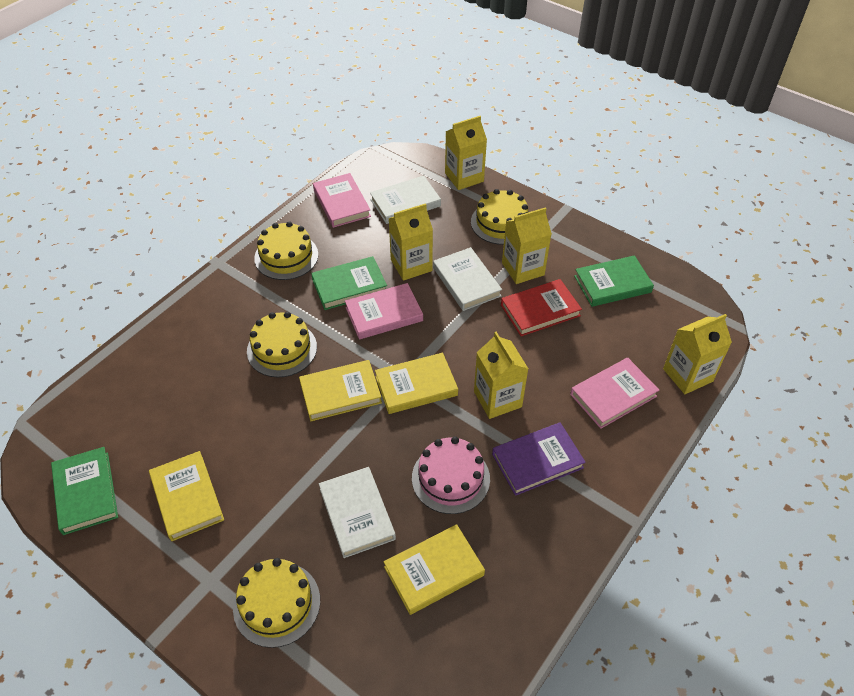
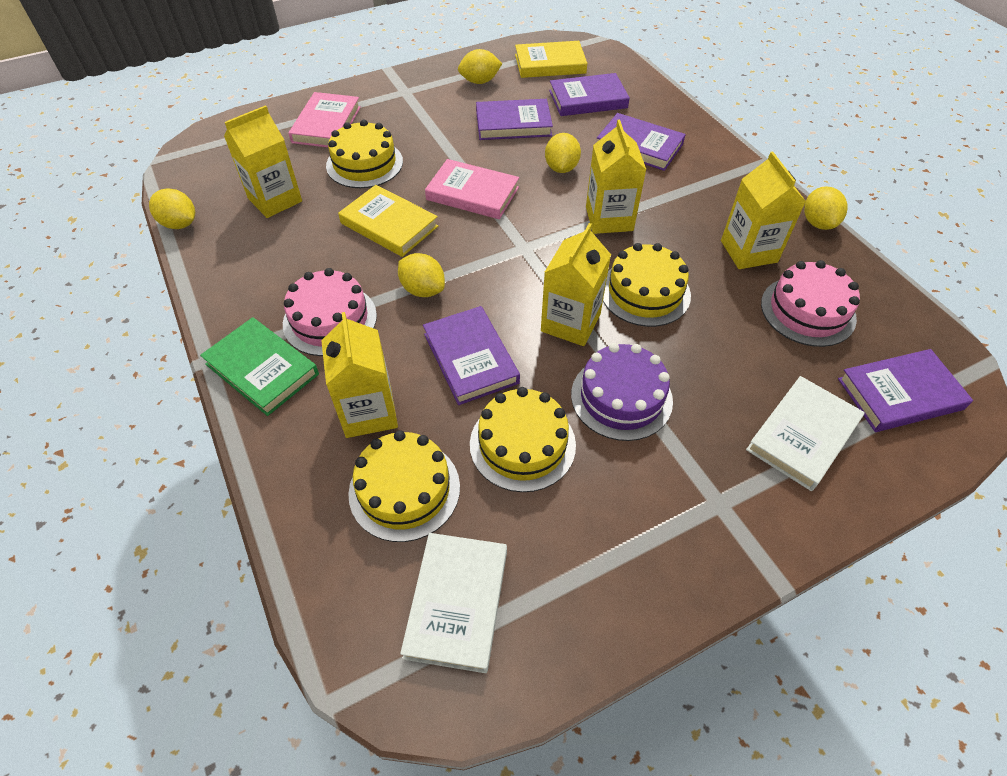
green book: [51,447,118,535] [311,256,387,310] [574,255,654,307] = 3 -> [200,317,319,416] = 1
pink book: [313,173,371,228] [345,283,423,340] [570,358,659,429] = 3 -> [288,92,361,148] [425,159,519,219] = 2
pink cake: [412,436,490,514] = 1 -> [283,268,377,356] [761,260,860,347] = 2
purple book: [492,422,586,496] = 1 -> [423,306,520,405] [476,99,553,140] [549,73,630,116] [597,113,686,171] [838,349,973,432] = 5
purple cake: none = 0 -> [571,343,673,441] = 1
red book: [501,279,582,336] = 1 -> none = 0
white book: [319,467,396,558] [370,175,441,224] [433,247,502,311] = 3 -> [400,533,507,673] [746,376,865,491] = 2
yellow book: [149,451,224,541] [299,360,382,421] [375,353,458,414] [384,524,485,615] = 4 -> [338,185,438,257] [515,41,587,78] = 2
yellow lemon: none = 0 -> [149,188,195,229] [398,253,445,297] [458,49,502,84] [545,133,581,173] [804,186,848,230] = 5

